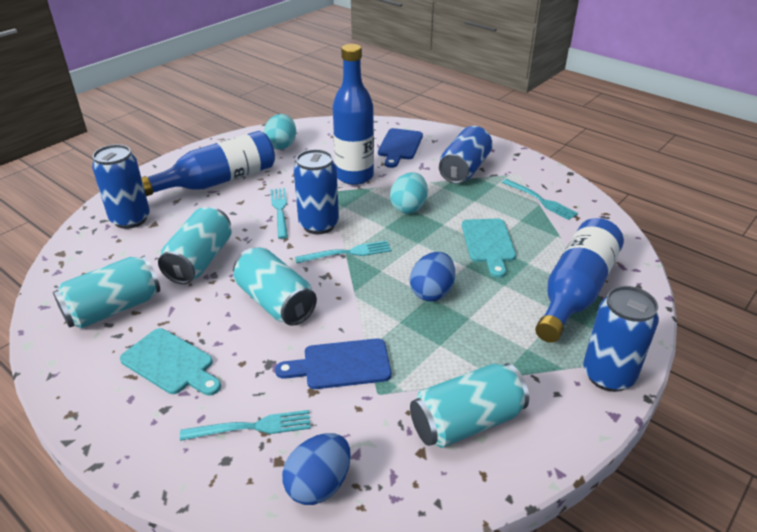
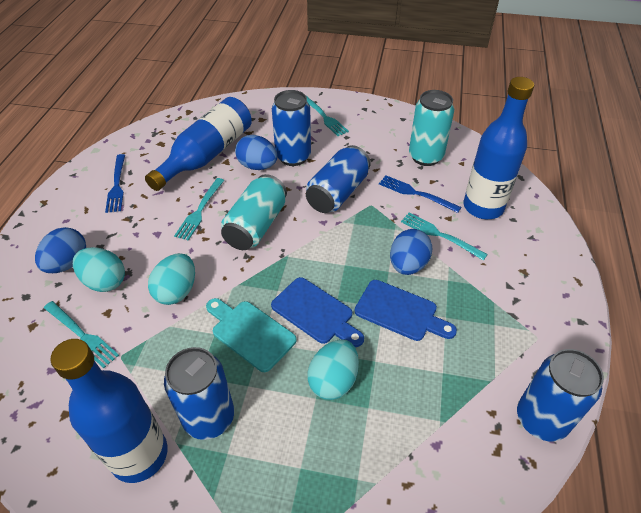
blue egg: [282,433,351,505] [410,252,455,301] = 2 -> [35,227,86,273] [235,135,277,170] [390,229,432,275] = 3
blue fork: none = 0 -> [105,154,125,213] [379,175,461,213] = 2
turquoise can: [53,256,160,329] [158,207,232,284] [233,247,317,326] [410,363,529,448] = 4 -> [221,174,287,250] [409,90,454,166] = 2
turquoise cutting board: [120,328,221,395] [462,219,516,278] = 2 -> [206,298,297,372] = 1
turquoise egg: [264,114,296,150] [390,172,428,214] = 2 -> [73,247,125,292] [148,253,195,305] [308,339,359,400] = 3

